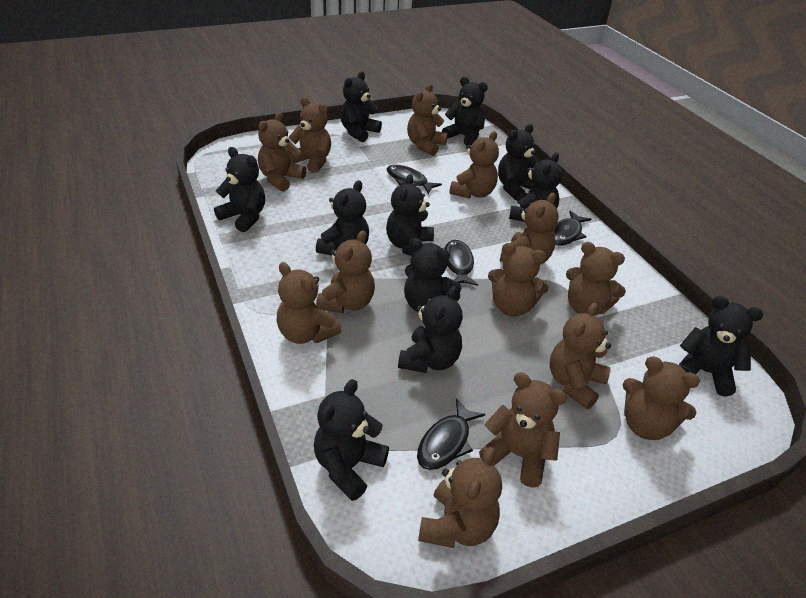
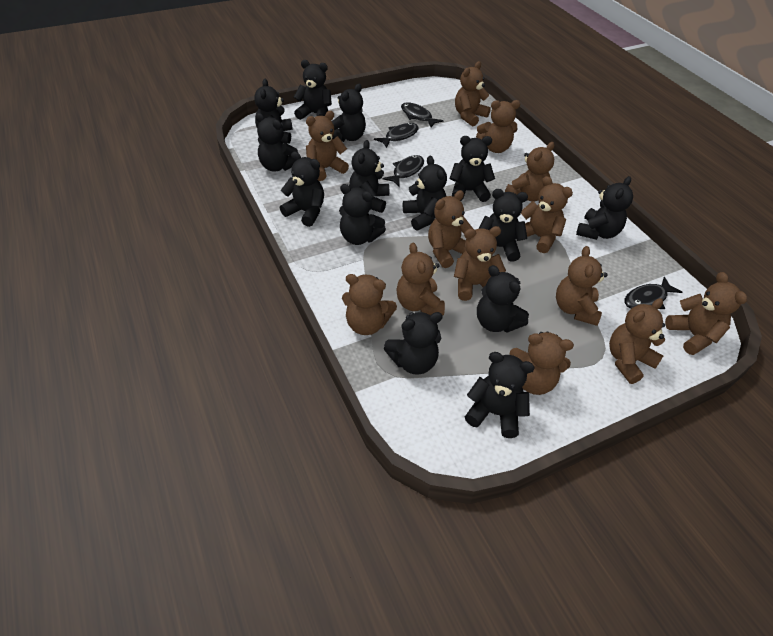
black teddy bear: [214,147,265,232] [314,379,389,501] [316,180,369,255] [340,71,382,142] [386,174,434,256] [398,286,463,373] [404,238,461,312] [442,77,488,146] [498,124,539,201] [509,152,563,222] [679,296,763,397] = 11 -> [254,79,293,144] [255,113,298,172] [280,152,324,227] [294,60,332,120] [332,84,366,142] [339,184,386,245] [349,140,389,213] [384,312,443,375] [403,156,447,230] [449,136,495,202] [465,352,535,438] [477,265,529,332] [479,189,528,262] [576,176,633,240] = 14

